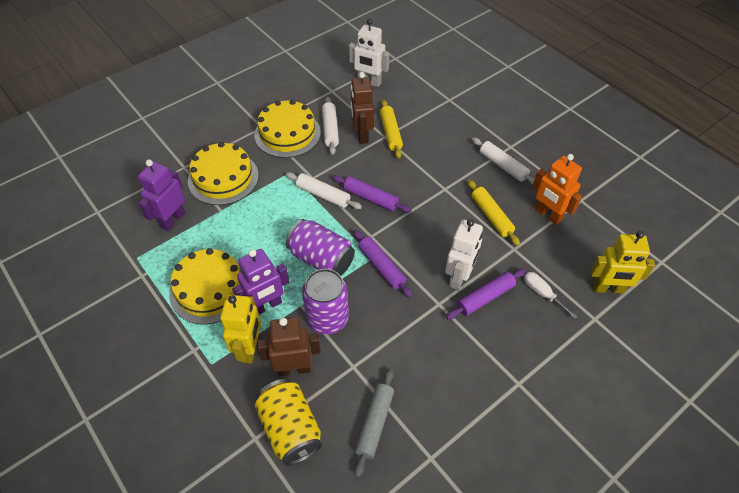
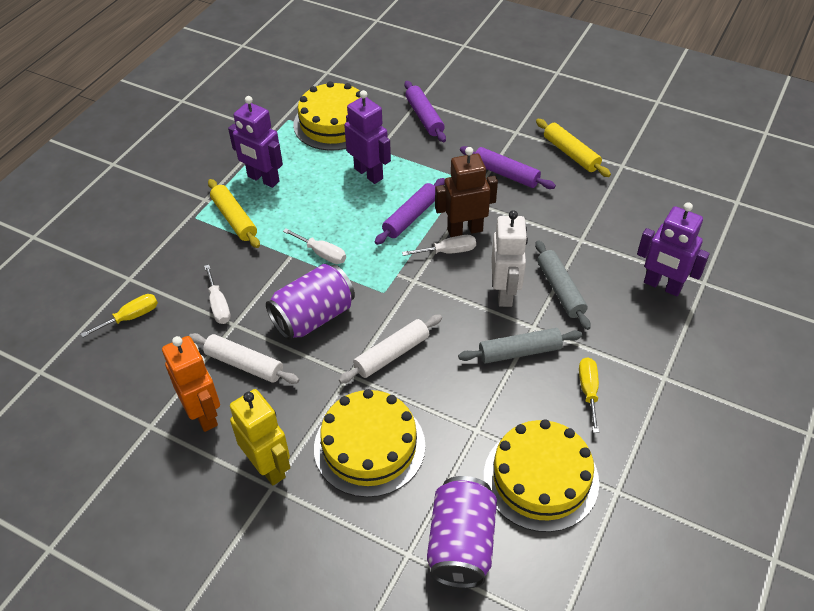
brown robot: [257,317,321,376] [351,72,374,144] = 2 -> [435,147,498,237] = 1
grey rolling pin: [354,369,394,477] = 1 -> [458,328,582,363] [535,240,591,330] = 2
purple robot: [138,159,185,231] [232,249,289,315] = 2 -> [228,96,283,188] [344,90,391,184] [637,202,710,296] = 3
white robot: [349,19,389,87] [445,219,483,290] = 2 -> [491,210,528,307] = 1
white rolling pin: [286,172,362,209] [322,96,339,155] [472,137,535,185] = 3 -> [189,333,299,384] [339,314,442,384] = 2
white screwdriver: [524,272,578,319] = 1 -> [204,265,231,324] [283,228,346,264] [402,235,476,256] = 3
yellow can: [255,379,322,466] = 1 -> none = 0
yellow robot: [220,295,261,363] [590,231,655,294] = 2 -> [230,389,290,485] = 1
yellow screwdriver: none = 0 -> [81,294,158,337] [579,357,599,433] = 2

